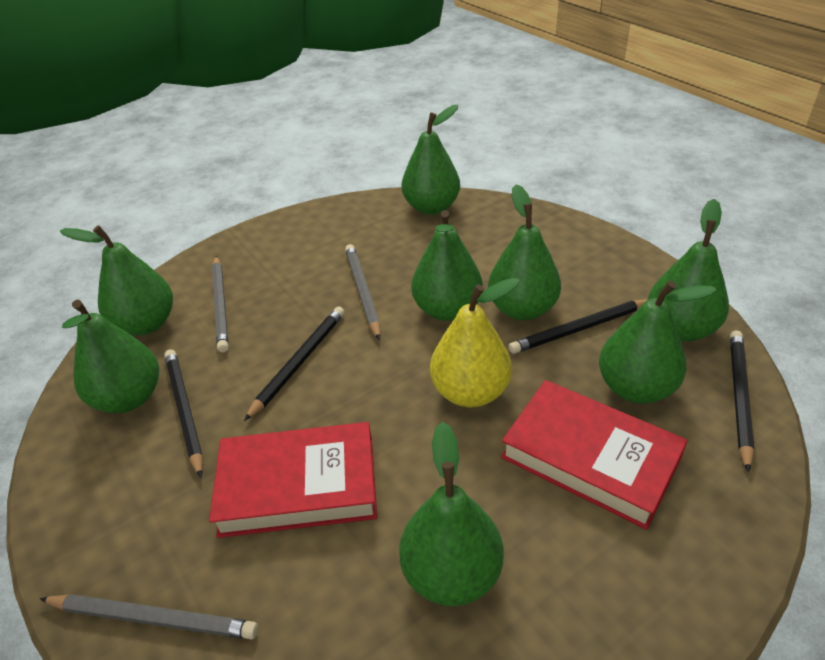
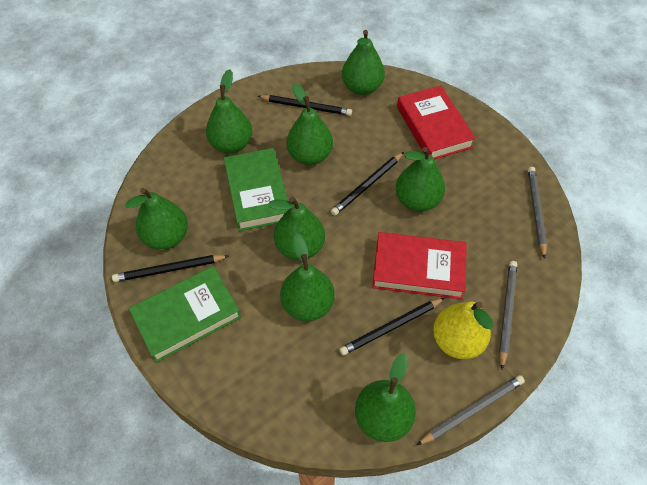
green book: none = 0 -> [129,266,241,363] [224,148,289,231] = 2

